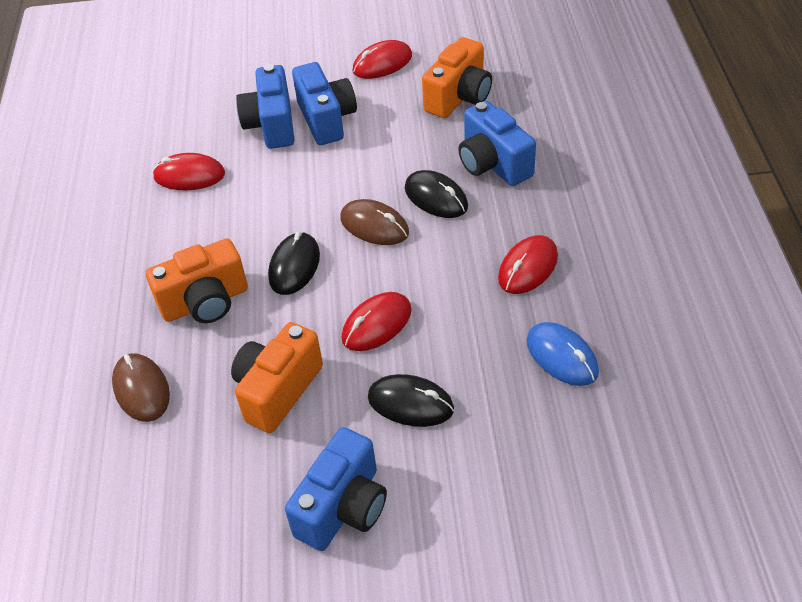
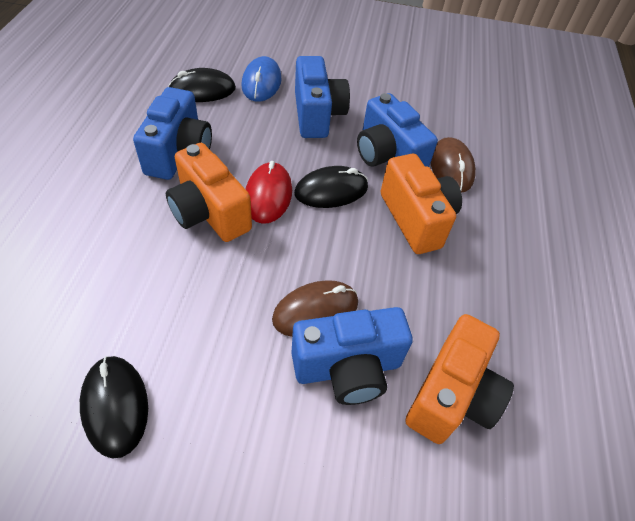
red mouse: [153,153,225,190] [342,292,412,351] [352,40,412,79] [498,235,558,294] = 4 -> [246,161,292,224] = 1

